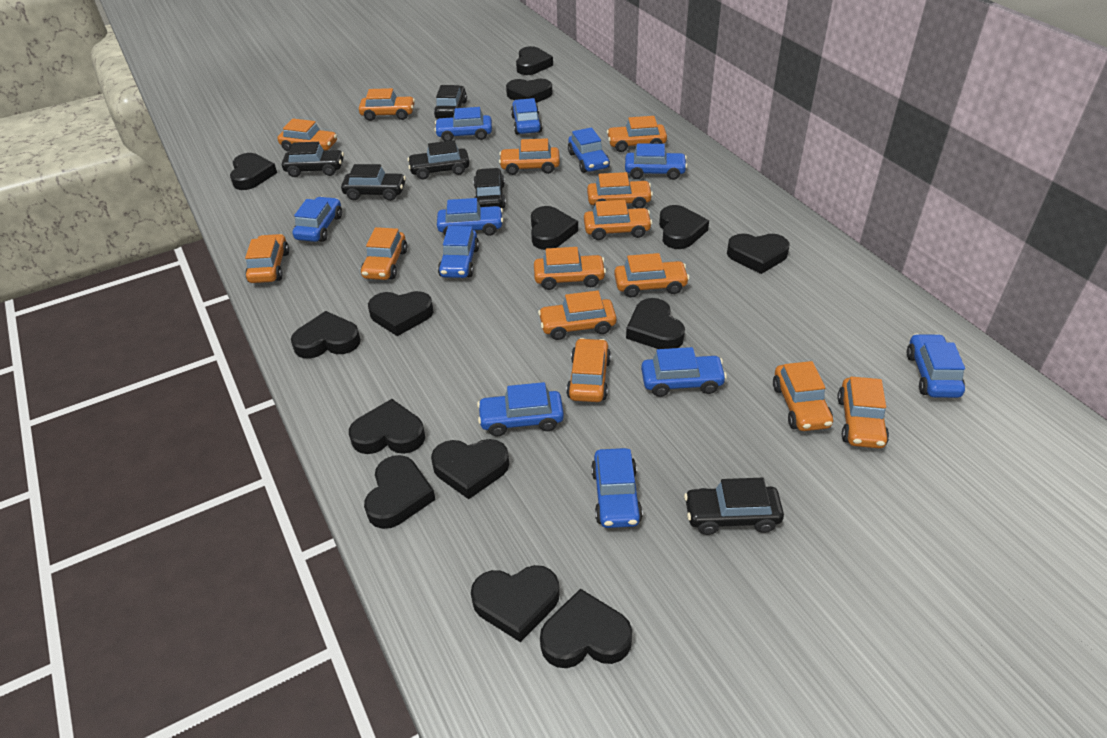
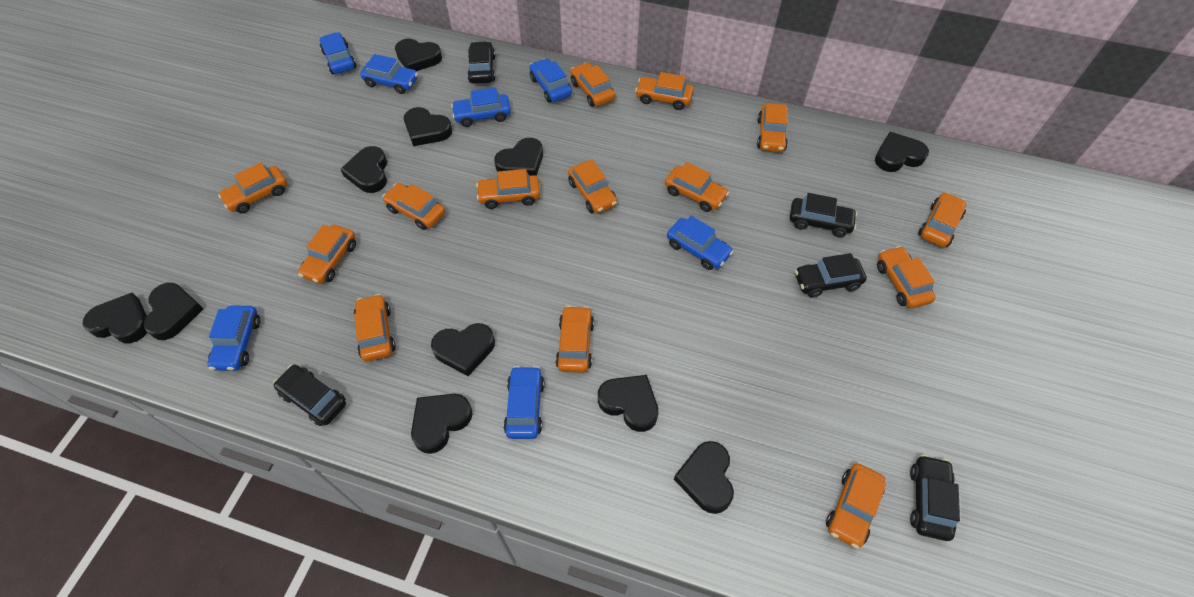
black car: [282,142,344,177] [341,164,406,201] [407,140,469,180] [434,85,467,119] [473,168,506,208] [684,478,784,535] = 6 -> [273,365,346,426] [467,41,496,83] [790,193,857,237] [795,253,867,298] [910,455,960,541] = 5
black heart: [230,153,277,190] [291,311,361,359] [349,399,425,454] [364,455,436,529] [368,291,433,336] [431,439,509,499] [471,565,560,642] [506,79,553,103] [516,46,553,75] [531,206,578,250] [540,589,632,668] [626,298,685,349] [659,205,709,249] [727,233,790,274] = 14 -> [83,293,148,343] [144,283,203,340] [340,146,387,193] [395,39,442,71] [404,107,452,146] [411,394,473,454] [431,323,495,376] [494,138,543,176] [598,375,658,432] [674,441,734,514] [875,132,929,172] = 11
blue car: [293,197,342,242] [434,107,492,141] [437,198,503,236] [438,226,479,278] [477,382,564,436] [511,98,542,135] [568,127,610,173] [591,448,643,528] [625,143,687,180] [641,347,727,397] [907,334,965,398] = 11 -> [207,306,260,371] [320,32,356,74] [360,54,418,94] [451,88,511,127] [503,366,545,439] [529,58,572,102] [667,216,733,270] = 7

